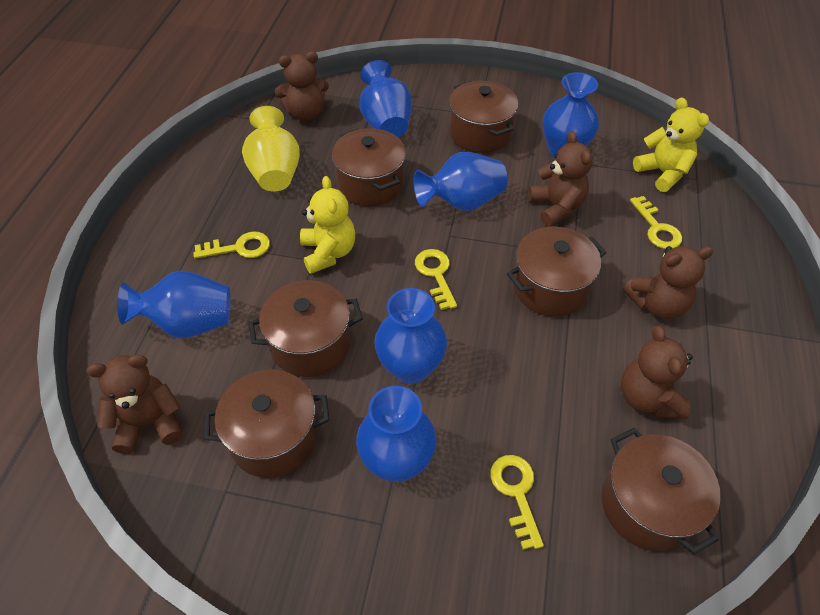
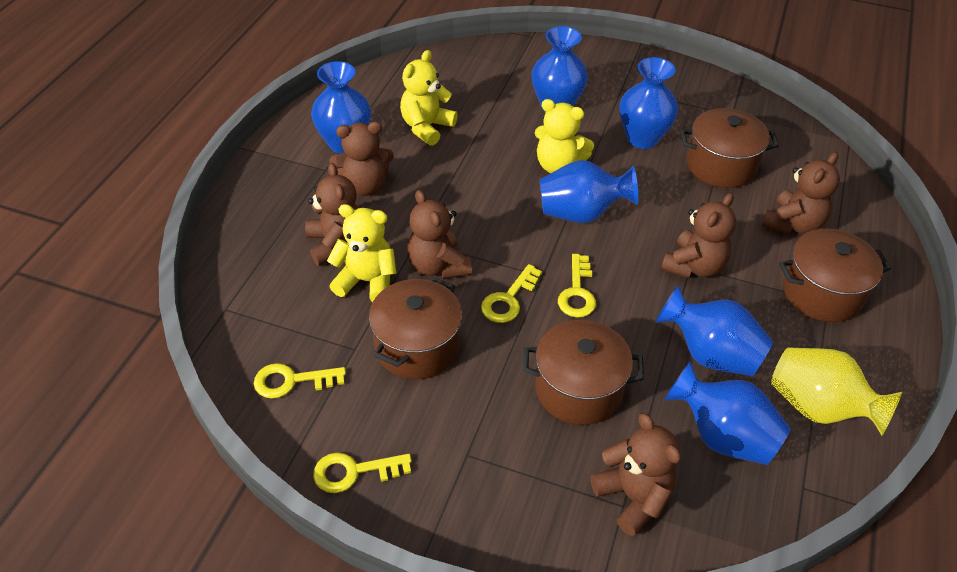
brown pot: [204,369,329,478] [248,280,363,377] [332,128,406,206] [449,81,519,153] [507,227,606,317] [602,427,721,554] = 6 -> [369,277,462,379] [523,320,644,425] [680,108,779,188] [779,229,891,322] = 4
brown teddy bear: [87,355,183,454] [275,51,329,121] [528,131,593,227] [621,326,693,419] [623,246,714,319] = 5 -> [305,163,358,266] [330,122,394,196] [407,190,472,279] [591,413,681,536] [661,193,736,278] [762,152,840,235] = 6
yellow teddy bear: [300,176,355,274] [633,97,709,192] = 2 -> [327,204,397,302] [400,50,458,146] [535,99,594,173] = 3

